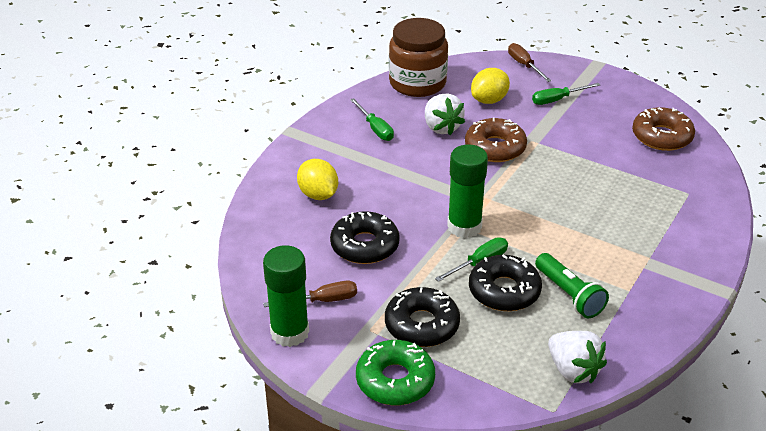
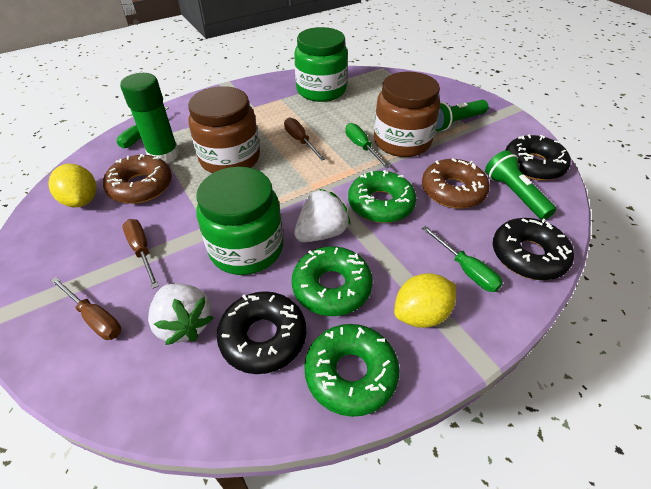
brown jar: [389,18,448,97] = 1 -> [188,86,260,173] [374,72,440,157] = 2
brown screwdriver: [263,281,357,307] [508,43,552,82] = 2 -> [51,277,121,340] [122,219,159,288] [284,118,325,161] = 3
green donut: [356,340,435,405] = 1 -> [292,246,373,316] [304,324,400,417] [348,170,417,223] = 3
green flashlight: [535,253,609,318] = 1 -> [435,100,488,131] [485,150,556,220] = 2
green glue stick: [263,245,309,347] [447,145,488,238] = 2 -> [120,73,179,164] = 1
green jar: none = 0 -> [196,167,283,275] [294,27,348,102] = 2

